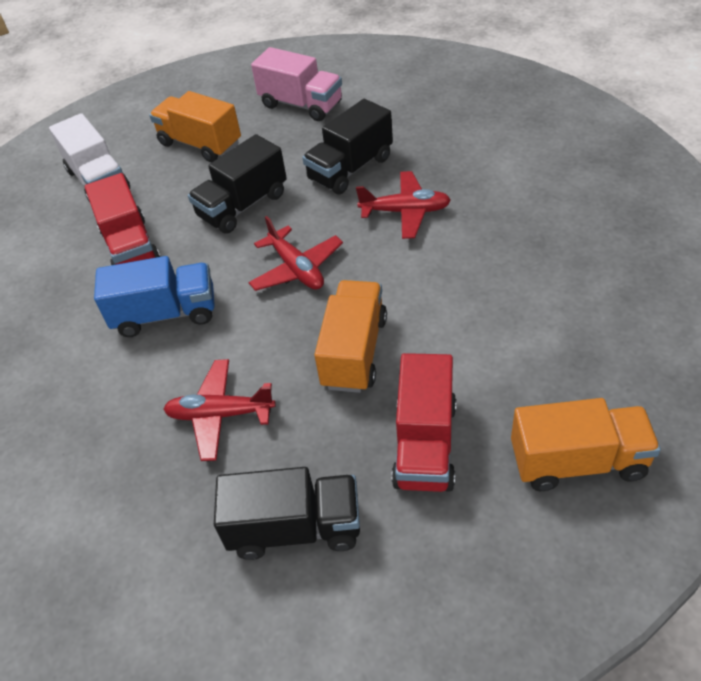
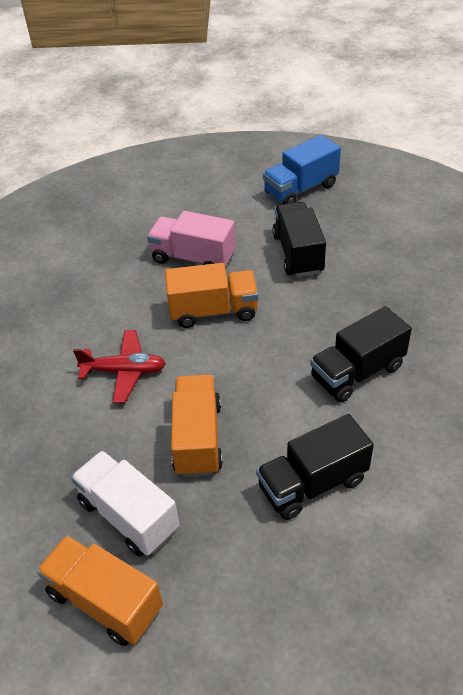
red plane: [163,359,276,461] [248,216,343,291] [356,171,451,239] = 3 -> [73,330,166,403] = 1
red truck: [85,173,161,265] [391,353,456,492] = 2 -> none = 0

